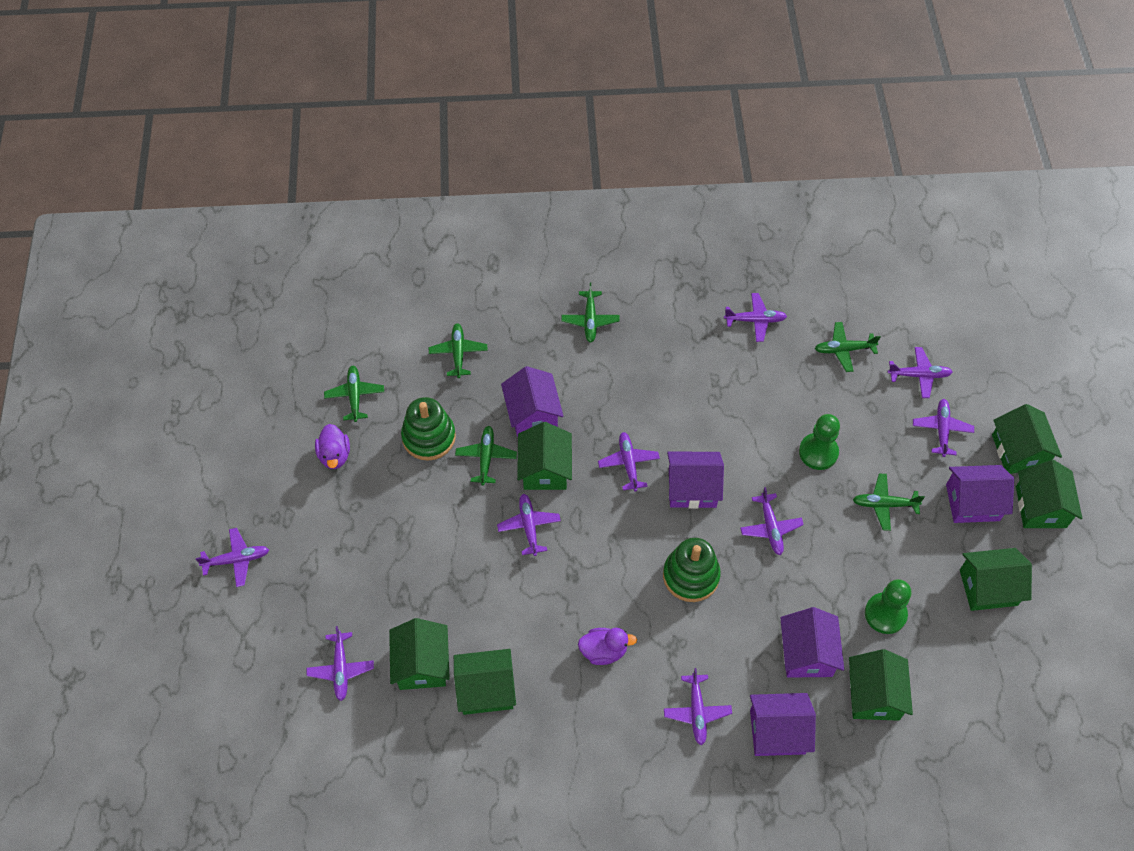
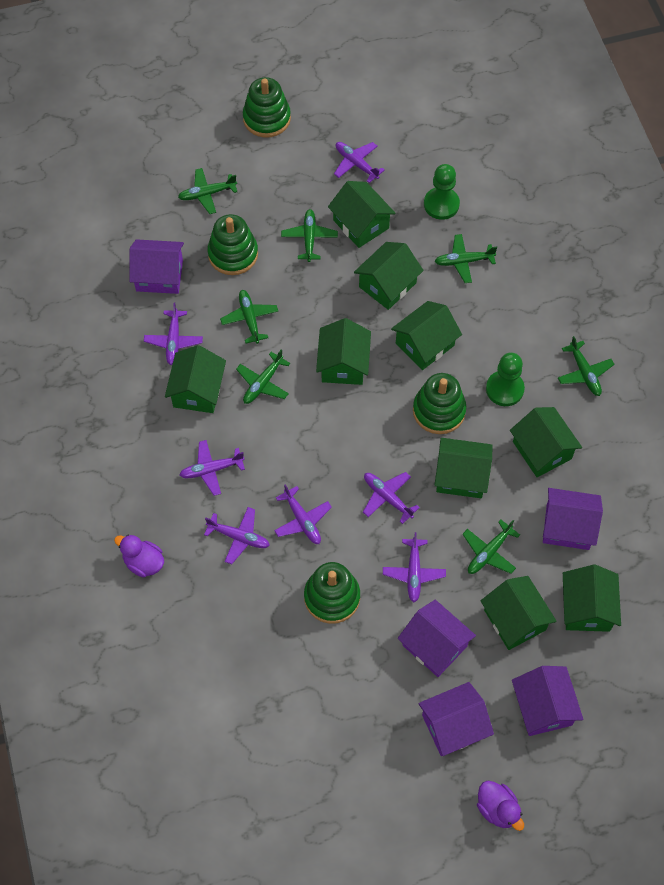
green house: [389,618,450,690] [454,649,516,715] [517,422,572,490] [849,649,913,721] [960,548,1032,611] [992,404,1062,474] [1016,460,1082,528] = 7 -> [165,345,226,413] [316,318,371,385] [328,181,396,248] [354,242,424,310] [391,301,462,370] [435,438,492,498] [481,576,557,650] [510,407,582,477] [563,565,621,632] = 9
green plane: [324,365,384,422] [429,323,488,378] [455,426,517,486] [562,282,620,343] [815,322,881,372] [853,474,925,531] = 6 -> [178,168,237,214] [220,290,278,344] [236,349,290,404] [281,209,338,262] [434,234,497,283] [462,520,520,574] [558,336,615,396] = 7
green stacking toy: [401,397,456,461] [663,538,721,602] = 2 -> [207,214,258,275] [243,77,291,138] [304,562,360,624] [413,373,466,434] = 4
purple plane: [196,528,269,587] [306,626,374,701] [497,494,561,556] [598,432,660,492] [664,668,732,745] [724,293,787,342] [740,487,804,555] [888,347,952,398] [913,399,974,457] = 9 -> [144,302,203,365] [180,440,245,496] [204,507,270,564] [274,484,332,544] [334,142,385,183] [363,472,420,524] [383,532,446,602] = 7

